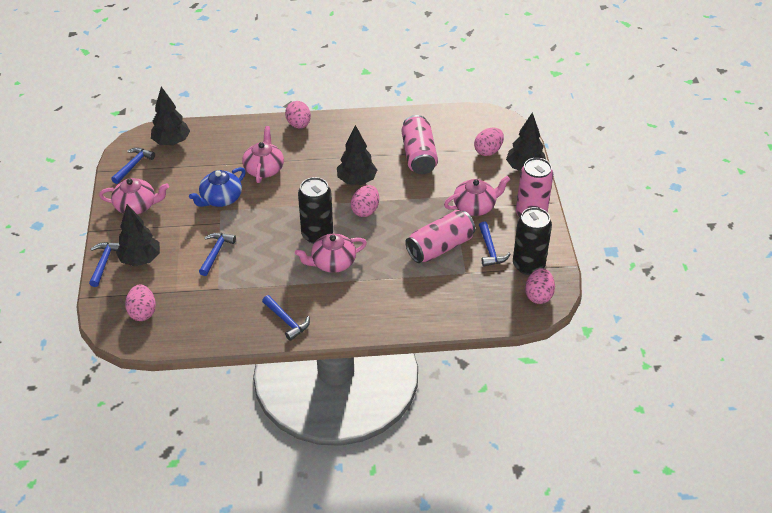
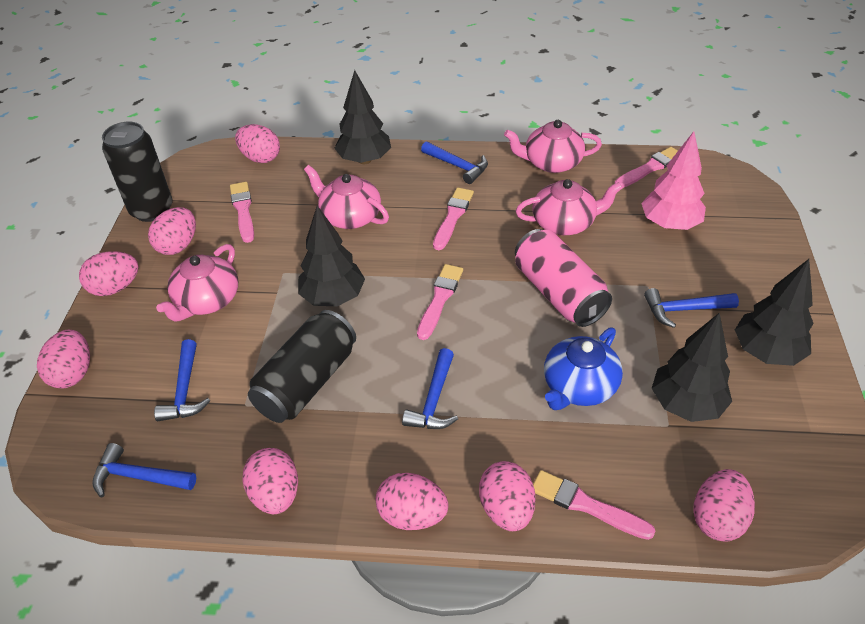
pink brush: none = 0 -> [230,182,254,243] [417,264,463,340] [433,188,474,250] [533,470,655,540] [614,147,678,188] = 5
pink can: [402,115,438,174] [405,210,475,263] [516,157,553,217] = 3 -> [515,229,612,327] = 1
pink egg: [125,285,156,321] [285,101,311,129] [351,185,379,217] [474,128,504,156] [525,268,555,304] = 5 -> [37,330,90,388] [79,251,139,296] [148,207,196,255] [235,124,280,163] [242,448,298,514] [375,473,448,530] [479,461,536,531] [693,469,755,542] = 8
pink tree: none = 0 -> [641,131,706,230] = 1

